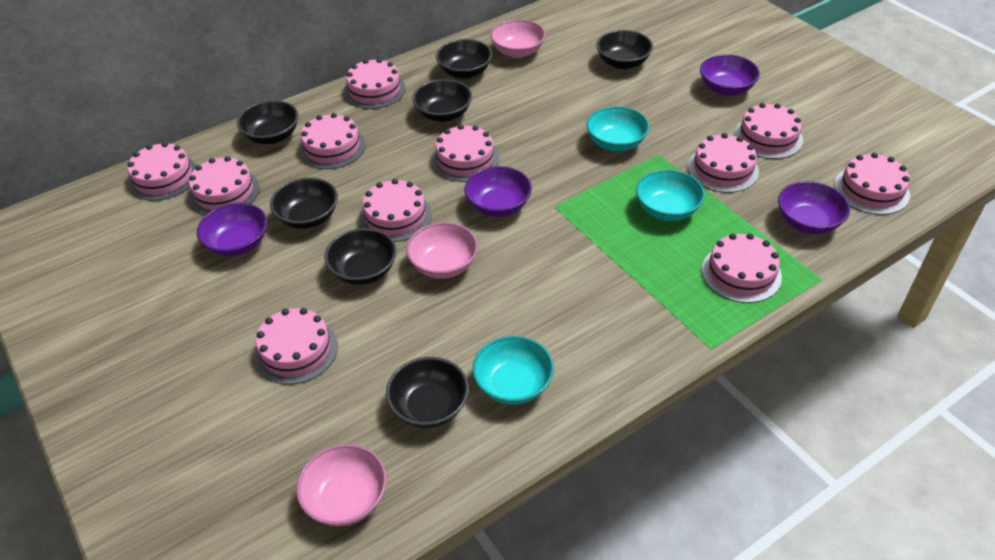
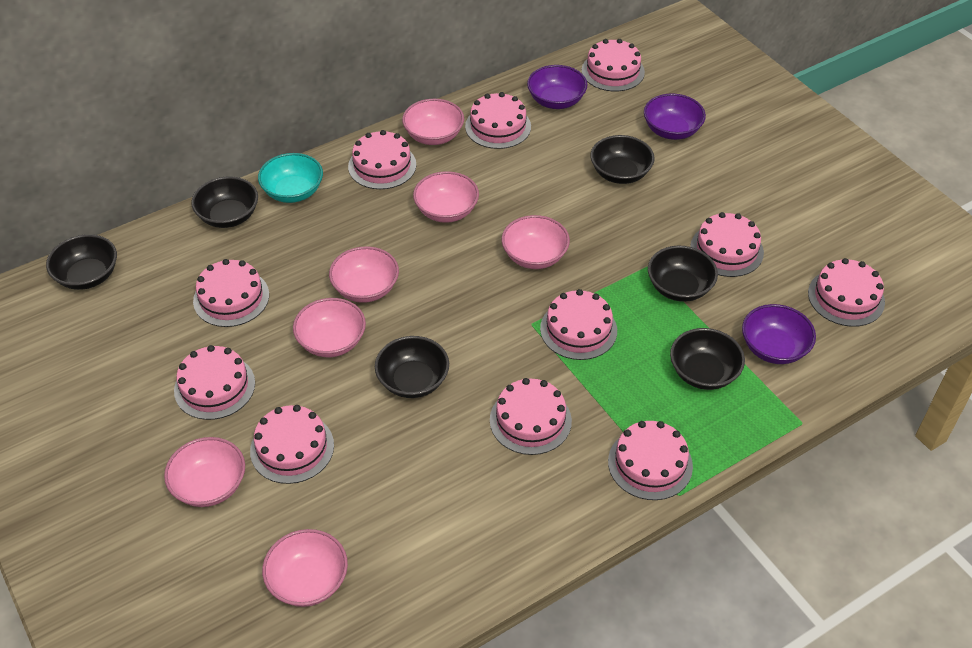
black bowl: [237,100,299,144] [270,177,338,229] [324,228,397,285] [386,357,469,428] [412,79,472,122] [436,39,492,79] [596,30,653,69] = 7 -> [46,234,117,290] [191,177,258,228] [375,336,449,398] [591,135,655,184] [648,246,718,302] [670,328,745,390] = 6
pink bowl: [296,444,387,526] [406,222,478,279] [490,19,546,58] = 3 -> [164,437,245,507] [262,529,348,607] [293,298,366,357] [329,246,399,303] [402,99,464,145] [413,171,479,223] [502,215,570,269] = 7
purple bowl: [197,203,267,256] [465,166,532,217] [700,54,760,96] [778,181,850,234] = 4 -> [527,65,587,109] [644,93,706,140] [742,304,816,364] = 3
turquoise bowl: [472,336,554,405] [586,106,649,151] [636,169,705,221] = 3 -> [258,153,323,203] = 1

